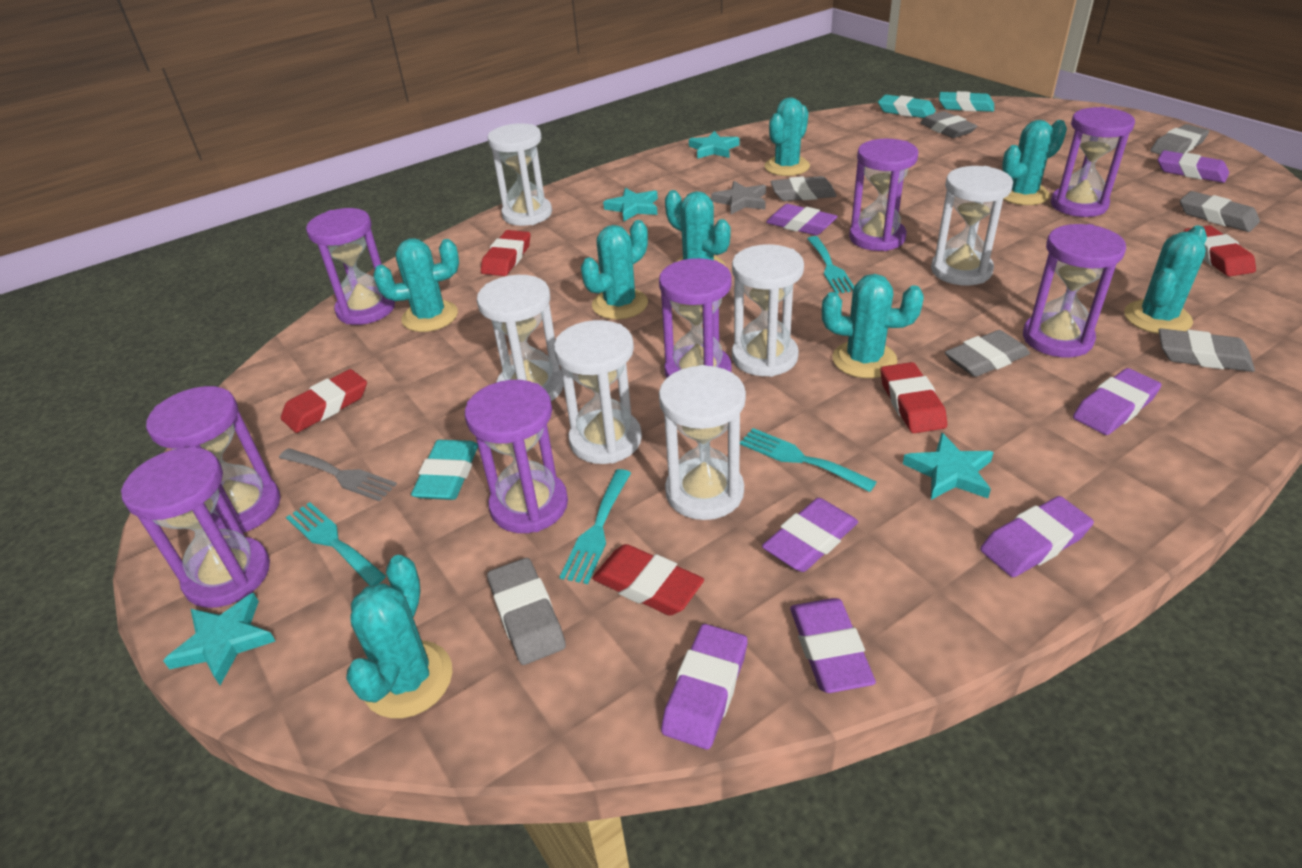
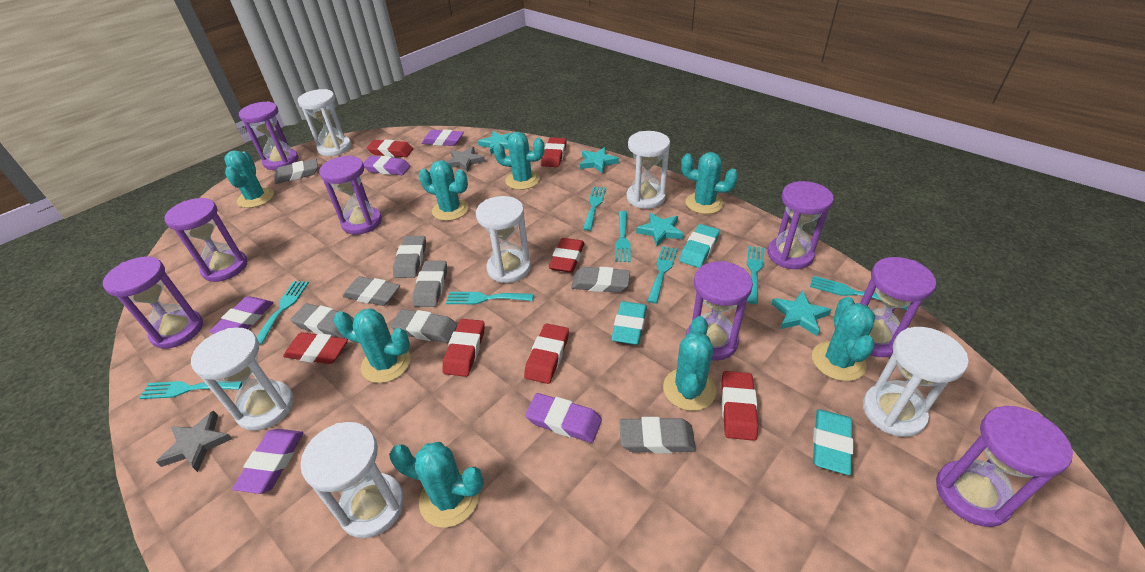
grey eraser: [487,558,566,665] [771,176,837,201] [920,111,977,138] [945,330,1030,377] [1150,124,1209,155] [1158,328,1255,372] [1180,191,1260,232] = 7 -> [274,159,318,184] [291,303,354,338] [343,276,400,306] [390,309,457,343] [393,236,426,278] [412,261,447,307] [571,267,630,293] [619,417,696,454] = 8
grey fork: [279,448,397,502] = 1 -> none = 0
grey star: [711,181,766,214] = 1 -> [156,411,232,472] [447,147,485,172] = 2
purple eraser: [661,624,747,749] [762,498,858,572] [766,204,838,235] [790,598,876,693] [980,496,1094,577] [1073,368,1161,435] [1158,150,1229,183] = 7 -> [209,296,273,334] [232,429,303,494] [363,156,410,175] [422,129,464,146] [525,393,602,443] = 5
red eraser: [281,369,367,433] [481,230,531,276] [592,544,704,616] [880,362,947,433] [1184,225,1256,276] = 5 -> [283,332,348,364] [367,139,413,157] [442,319,485,377] [524,323,569,384] [541,137,567,167] [549,238,585,273] [721,371,758,441] = 7
turquoise fork: [286,502,386,586] [560,469,631,584] [740,428,877,492] [807,236,854,294] = 4 -> [139,381,242,399] [257,281,309,345] [446,292,533,304] [583,187,606,231] [615,211,631,262] [647,246,677,304] [747,246,764,304] [810,276,908,310] = 8

